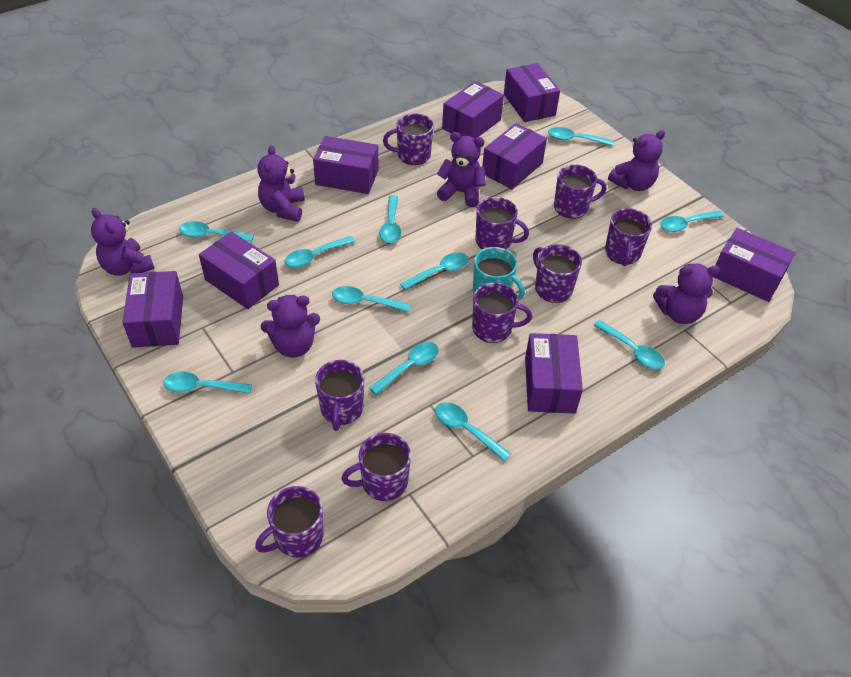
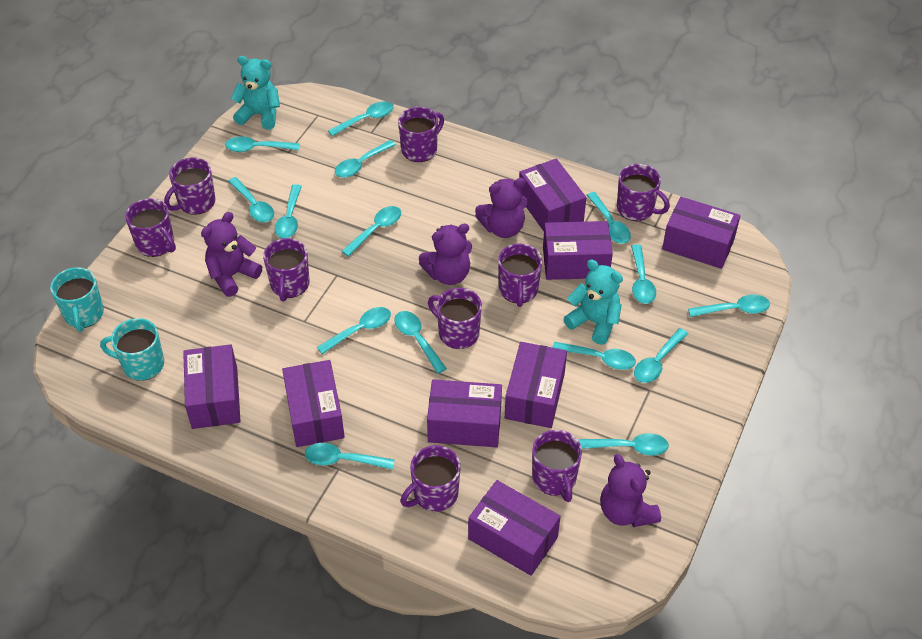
purple teddy bear: [91,208,155,276] [258,145,305,222] [261,295,320,358] [437,132,486,207] [608,130,665,191] [653,263,720,324] = 6 -> [201,212,262,297] [419,224,472,285] [475,178,528,238] [600,454,661,527] = 4
turquoise mug: [473,247,525,300] = 1 -> [50,267,104,332] [100,318,164,381] = 2
turquoise spoon: [163,372,252,394] [179,221,254,242] [284,236,355,268] [332,286,411,312] [369,342,439,395] [379,195,401,243] [400,252,469,290] [435,402,511,461] [548,127,614,146] [593,320,665,369] [660,210,724,232] = 11 -> [225,136,299,152] [228,177,274,222] [275,184,302,238] [305,443,395,470] [317,307,391,354] [328,101,394,136] [335,140,396,178] [342,206,401,257] [394,311,447,374] [552,342,636,370] [579,433,669,456] [587,192,631,244] [631,245,656,304] [634,328,688,383] [688,294,770,317] = 15
turquoise teddy bear: none = 0 -> [231,56,280,130] [563,260,623,345] = 2

